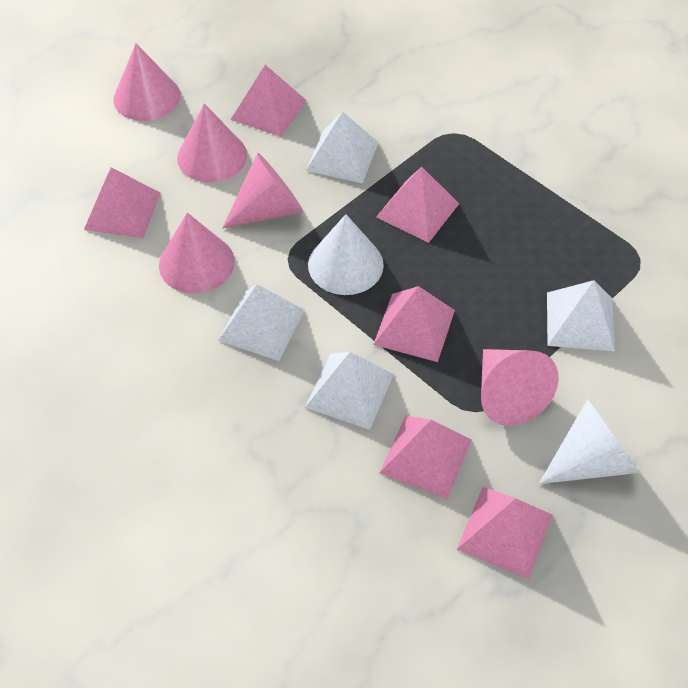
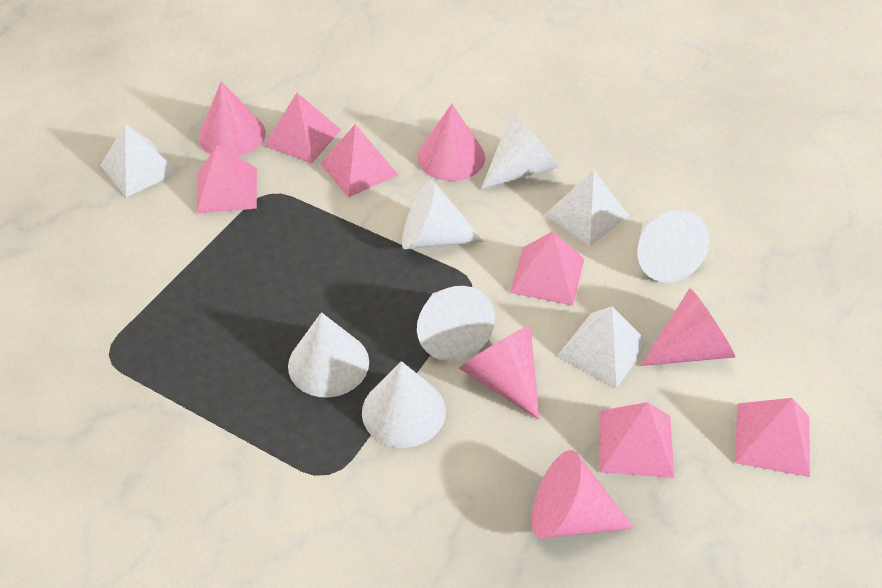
white cone: [308,214,384,295] [539,399,639,484] = 2 -> [288,312,369,397] [362,361,446,448] [402,179,484,249] [417,286,495,361] [481,115,557,189] [637,210,709,282] = 6
white pyramid: [218,284,305,361] [305,352,394,430] [306,111,379,183] [547,280,615,352] = 4 -> [100,124,178,197] [545,170,629,246] [558,306,649,388] = 3

